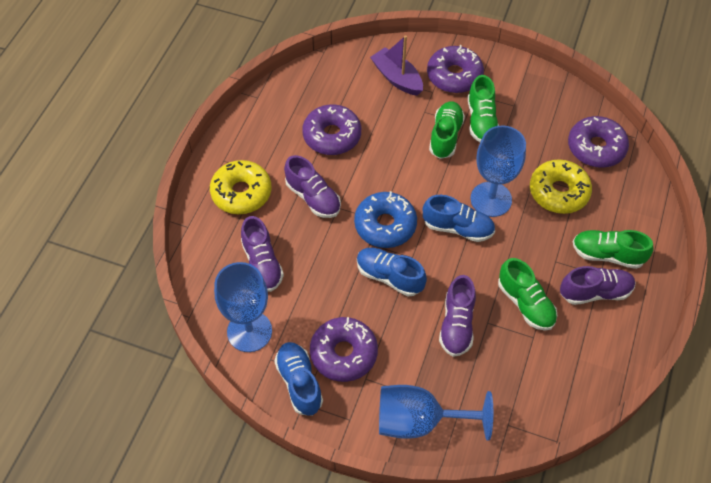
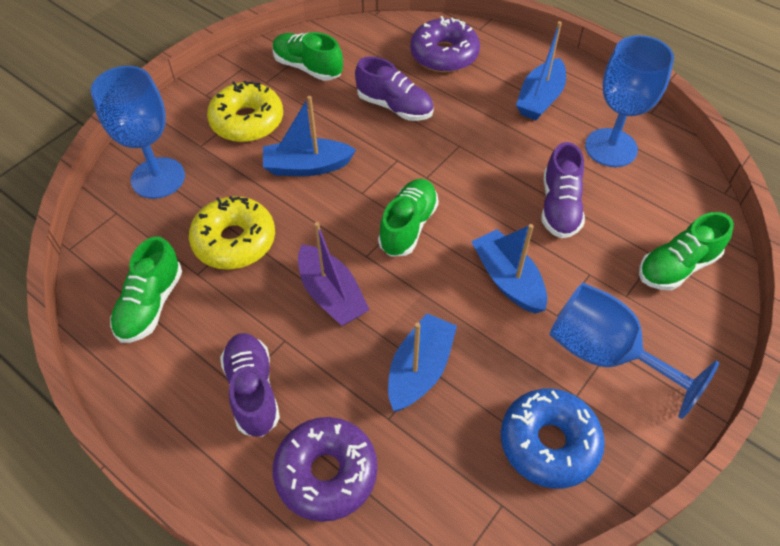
blue boat: none = 0 -> [263,96,356,176] [388,313,457,411] [471,224,547,314] [516,21,566,120] = 4
blue shoe: [274,342,323,416] [357,248,427,296] [423,195,495,242] = 3 -> none = 0
purple donut: [302,104,361,155] [310,317,378,382] [427,45,484,93] [568,116,629,168] = 4 -> [273,417,377,522] [410,16,480,73] = 2
purple shoe: [241,216,284,292] [284,155,341,218] [439,275,476,357] [560,266,636,305] = 4 -> [220,333,280,437] [355,57,434,121] [542,142,585,238] = 3

